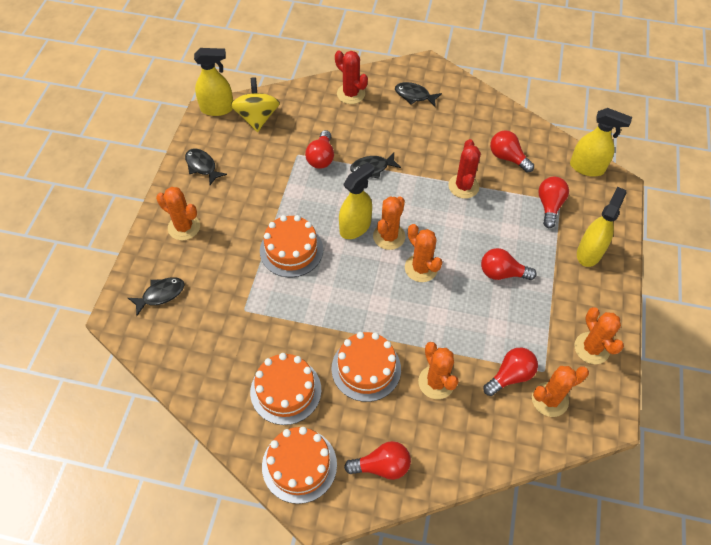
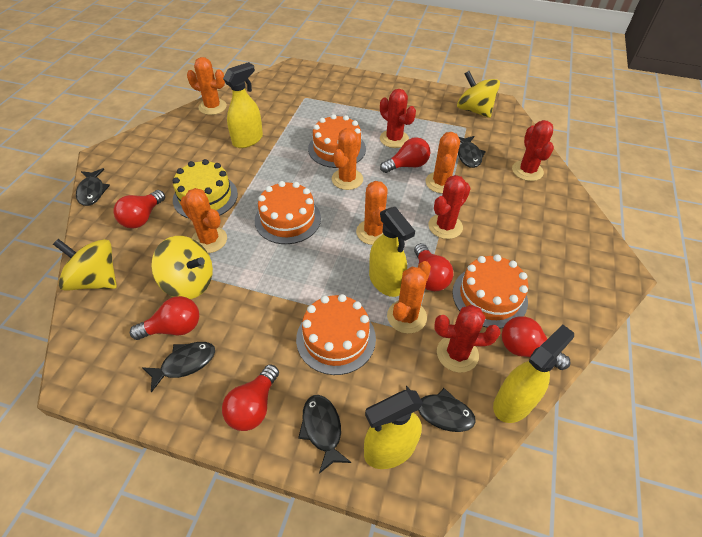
black fish: [128,277,184,316] [185,149,227,185] [350,153,401,178] [395,82,442,107] = 4 -> [76,168,110,206] [142,342,215,393] [298,395,352,474] [406,385,476,432] [458,136,486,168] = 5
red cactus: [335,50,368,104] [448,139,481,199] = 2 -> [380,89,416,148] [428,175,471,239] [434,305,500,373] [512,120,554,181] = 4
yellow cake: none = 0 -> [173,159,238,218] = 1
yellow spinning top: [231,77,280,132] = 1 -> [53,239,117,291] [151,236,213,299] [457,71,500,118] = 3

